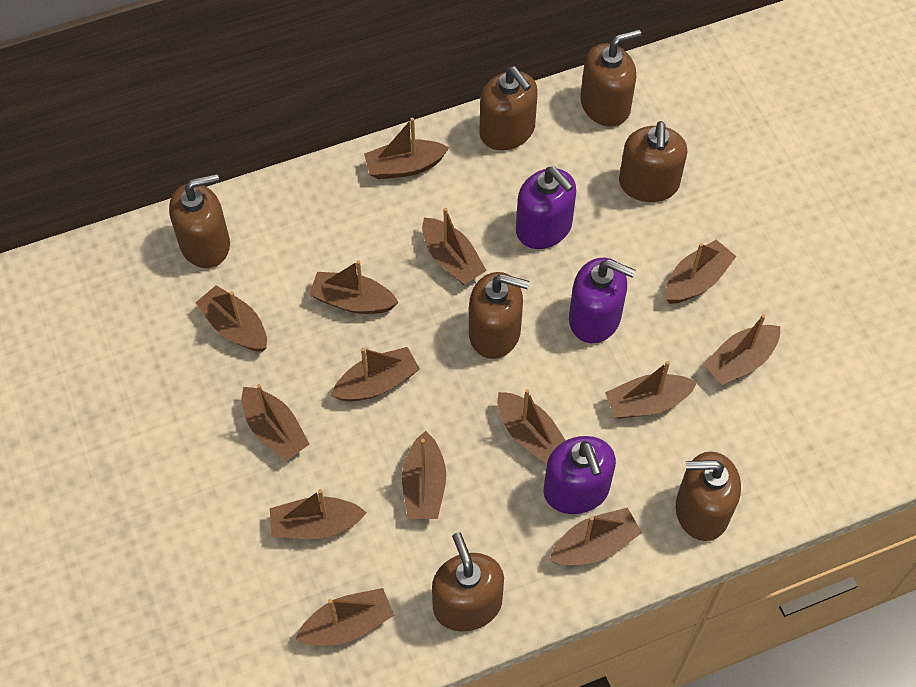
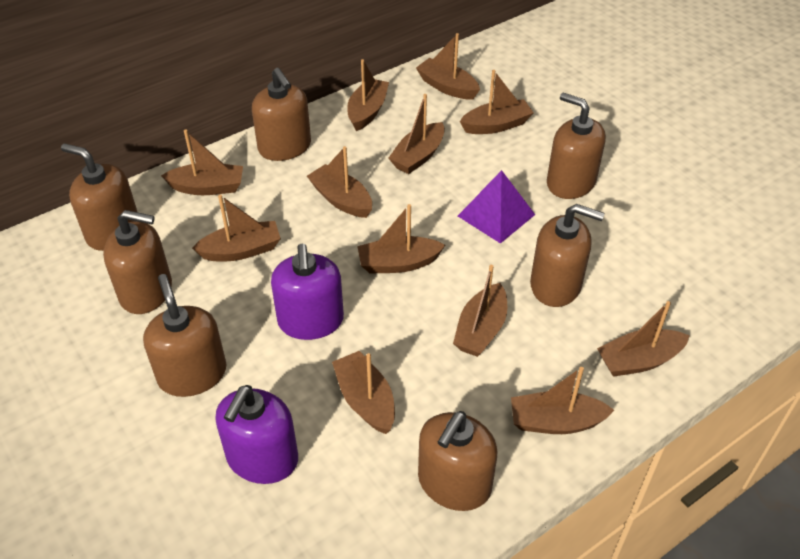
brown boat: [195,285,267,352] [241,384,309,461] [270,489,367,539] [295,588,394,645] [309,260,399,314] [331,347,420,402] [364,118,449,179] [402,431,446,519] [422,208,487,285] [498,389,566,464] [549,507,642,565] [605,361,697,419] [666,240,737,304] [704,314,780,385] = 14 -> [161,130,243,195] [192,194,281,261] [307,146,372,218] [332,351,395,434] [347,59,389,131] [357,204,445,274] [388,94,445,174] [416,33,480,100] [453,265,507,357] [460,70,534,134] [511,367,614,434] [597,301,690,377] = 12
purple pyramid: none = 0 -> [458,170,535,244] = 1
purple soap dispenser: [516,167,576,249] [543,436,616,514] [569,258,636,343] = 3 -> [215,385,298,484] [271,244,344,340] = 2

